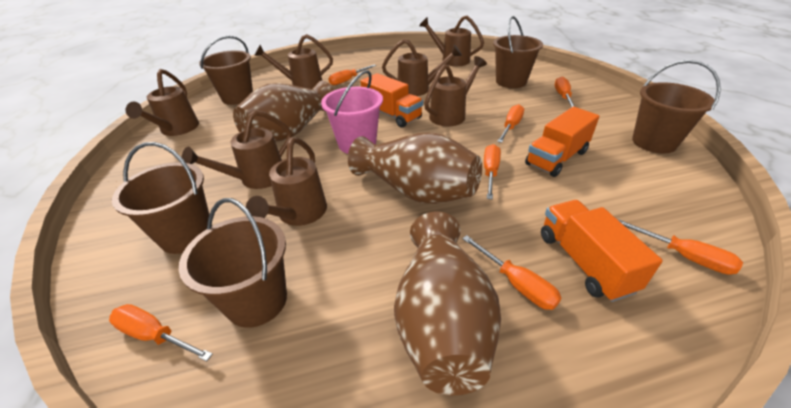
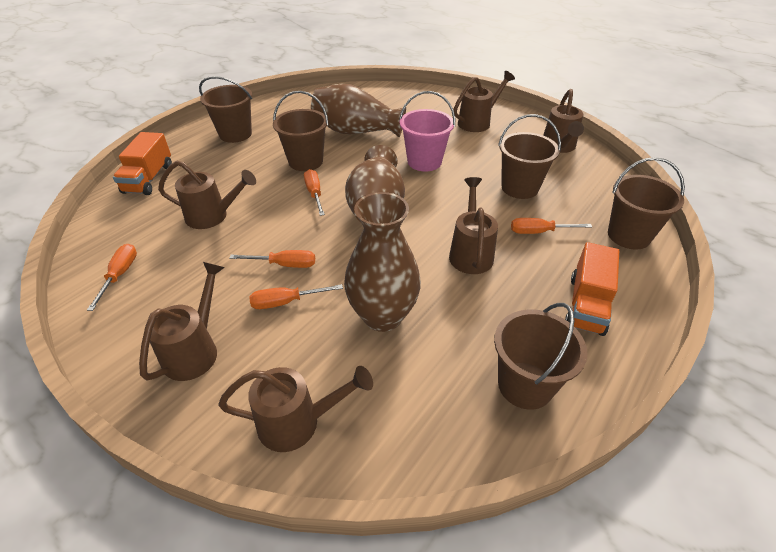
brown watering can: [125,69,199,136] [181,110,292,189] [246,137,327,226] [254,34,333,89] [382,39,462,96] [419,16,484,66] [424,56,487,126] = 7 -> [139,262,225,381] [158,161,256,229] [218,366,373,452] [449,177,498,274] [453,71,515,132] [543,89,584,153] = 6
orange screwdriver: [109,304,213,361] [328,65,376,85] [462,235,561,310] [484,144,501,199] [497,104,524,143] [555,77,575,107] [617,219,743,275] = 7 -> [87,244,137,311] [229,250,315,268] [249,284,343,309] [304,169,325,216] [511,218,592,234] = 5
orange truck: [360,73,423,128] [525,107,599,177] [541,200,663,302] = 3 -> [113,132,172,195] [565,242,619,336] = 2

